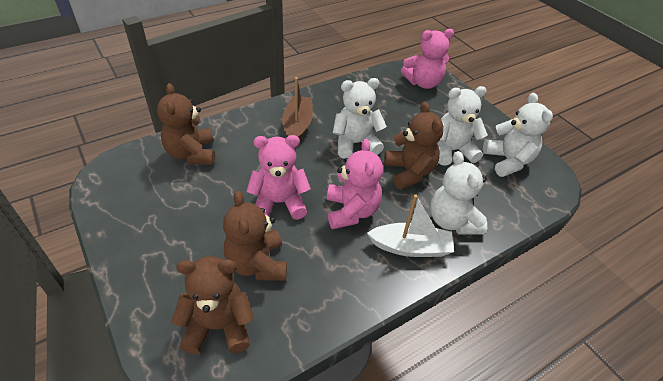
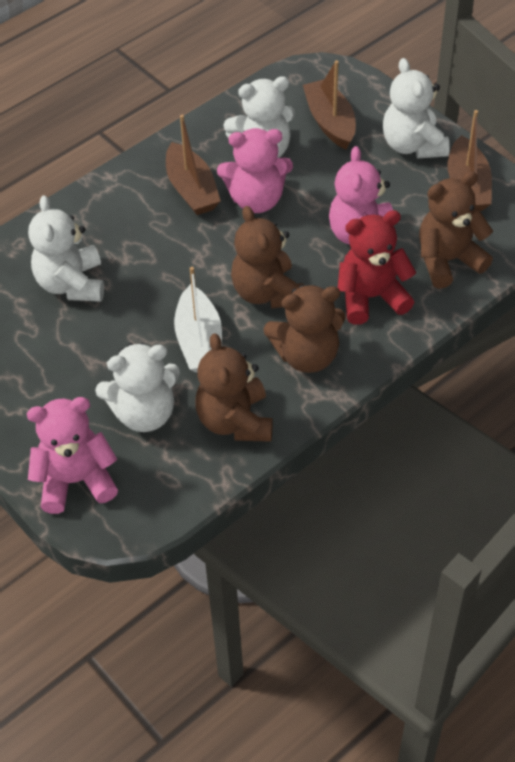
brown boat: [282,77,313,139] = 1 -> [166,115,221,215] [303,60,356,149] [447,110,492,211] = 3
red teddy bear: none = 0 -> [337,210,416,325] = 1

